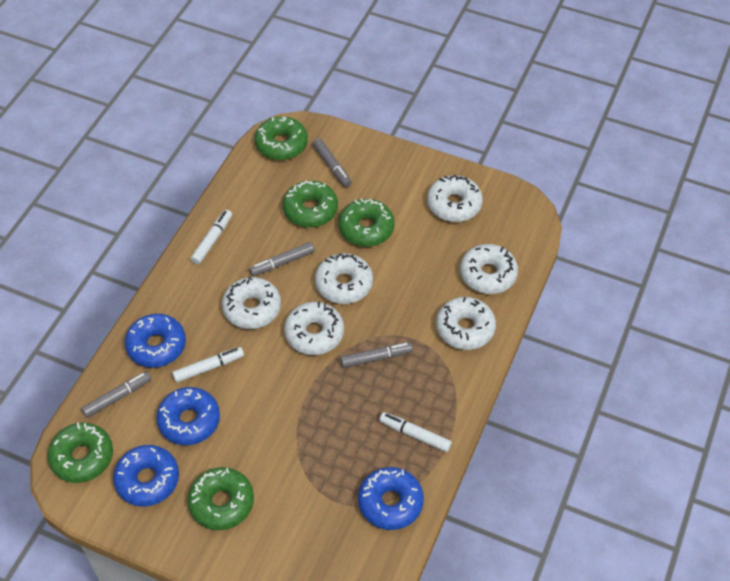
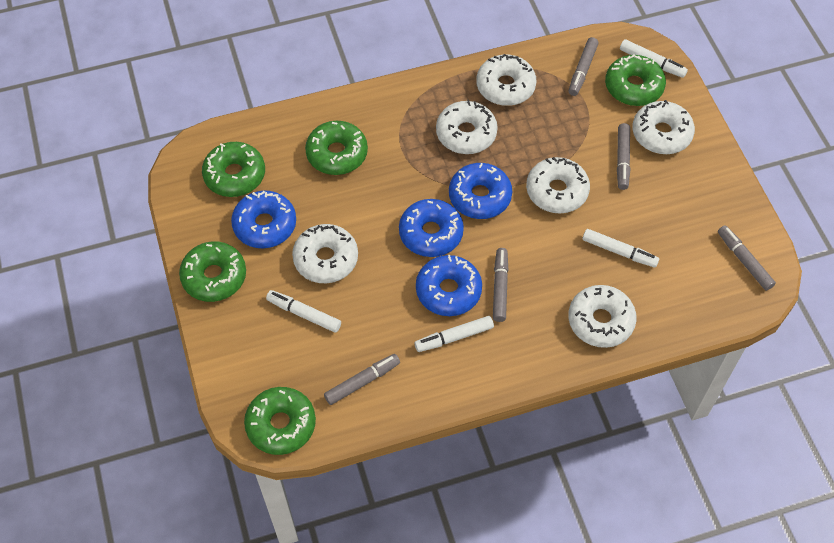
grey marker: [81,371,151,418] [249,242,315,276] [313,138,352,187] [340,342,413,368] = 4 -> [324,354,400,405] [493,248,509,322] [568,37,599,96] [617,123,630,190] [718,225,776,291] = 5
white marker: [172,347,244,383] [191,210,232,264] [379,412,452,452] = 3 -> [266,290,341,333] [414,316,494,352] [582,229,659,268] [620,39,688,78] = 4

